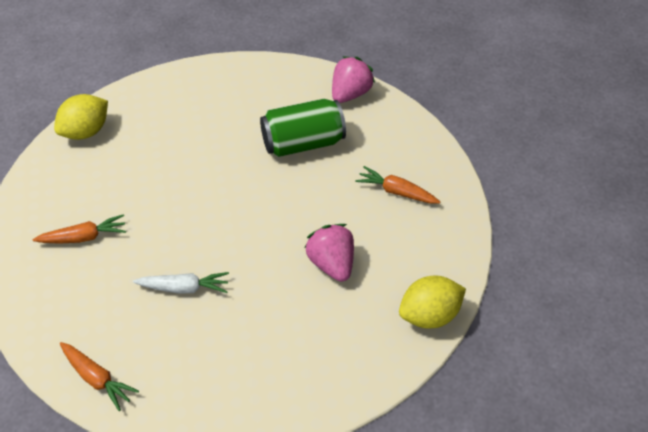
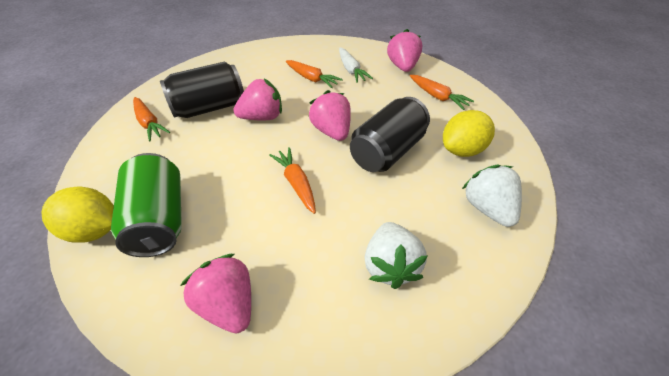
black can: none = 0 -> [160,62,244,118] [350,97,430,172] = 2
orange carrot: [32,214,126,244] [60,342,139,411] [356,166,440,204] = 3 -> [133,97,170,141] [269,147,316,214] [286,60,343,88] [410,75,474,110] = 4
pink strawberry: [305,224,354,282] [332,56,375,103] = 2 -> [180,254,251,333] [233,79,282,120] [308,90,351,141] [387,29,423,72] = 4
white strawberry: none = 0 -> [364,222,427,289] [462,165,522,227] = 2

